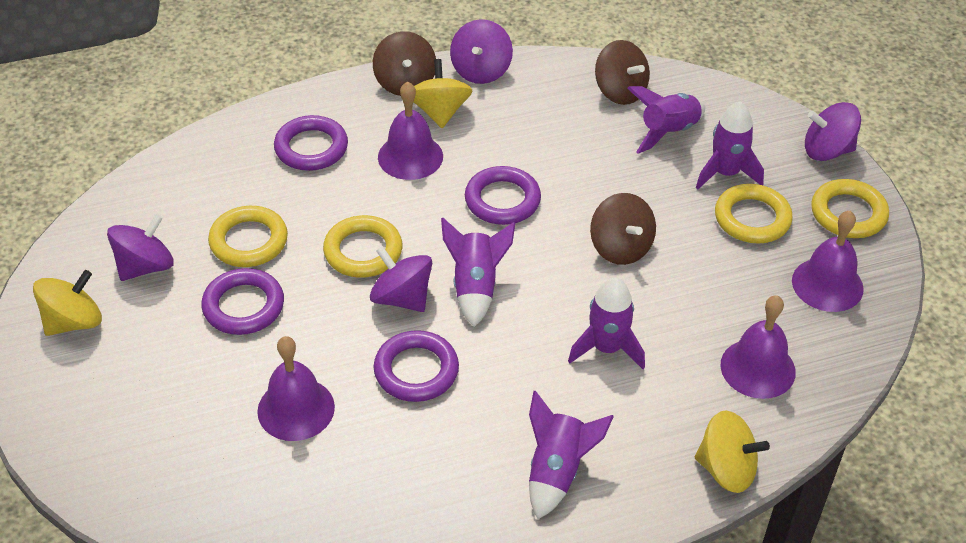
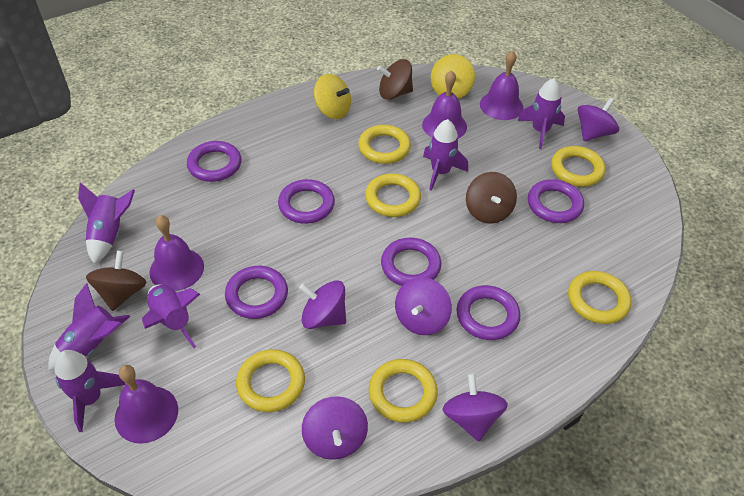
purple ring: [201,268,284,335] [274,115,348,171] [373,330,459,402] [465,166,541,225] = 4 -> [187,141,241,182] [225,266,288,319] [278,179,335,224] [381,238,441,286] [457,285,520,340] [528,179,584,223] = 6
purple rocket: [441,218,515,327] [529,391,614,519] [568,277,645,369] [627,86,705,154] [696,101,764,189] = 5 -> [48,283,131,370] [55,350,126,432] [78,182,135,264] [142,285,200,348] [423,119,468,191] [517,78,565,149] = 6
purple spinning top: [107,214,174,281] [370,246,432,312] [450,19,513,84] [805,102,861,161] = 4 -> [299,280,346,329] [302,396,368,460] [395,277,452,335] [442,373,508,442] [578,98,619,141] = 5
yellow ring: [208,206,288,267] [323,215,402,278] [715,184,793,243] [811,179,889,238] = 4 -> [236,349,305,412] [358,125,411,164] [365,173,421,217] [369,359,438,423] [551,146,606,187] [568,271,631,324] = 6
yellow spinning top: [33,270,102,336] [414,59,473,128] [695,411,770,493] = 3 -> [314,74,351,119] [431,54,475,99] = 2

